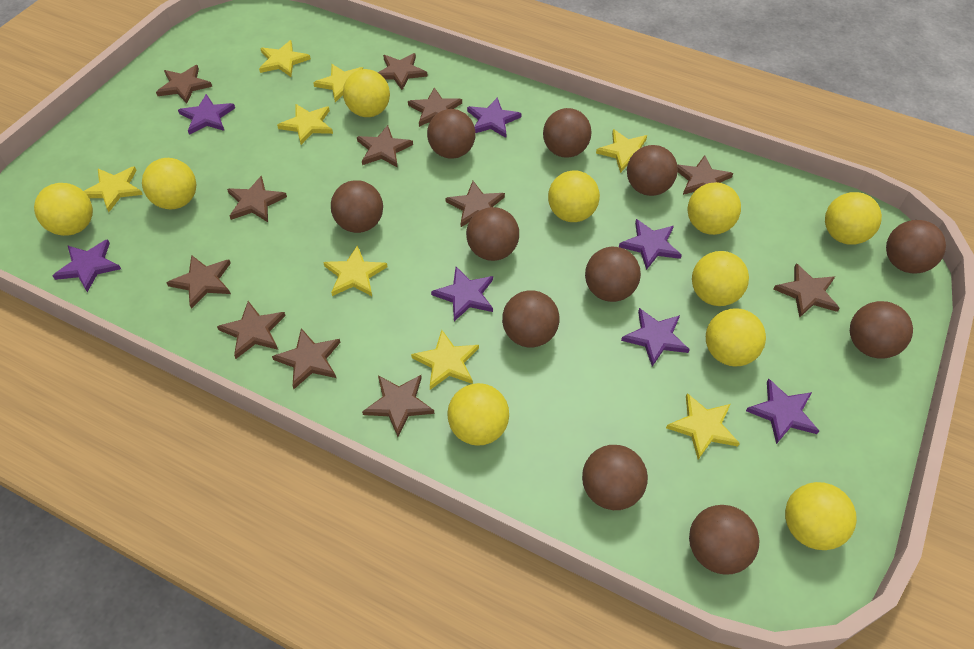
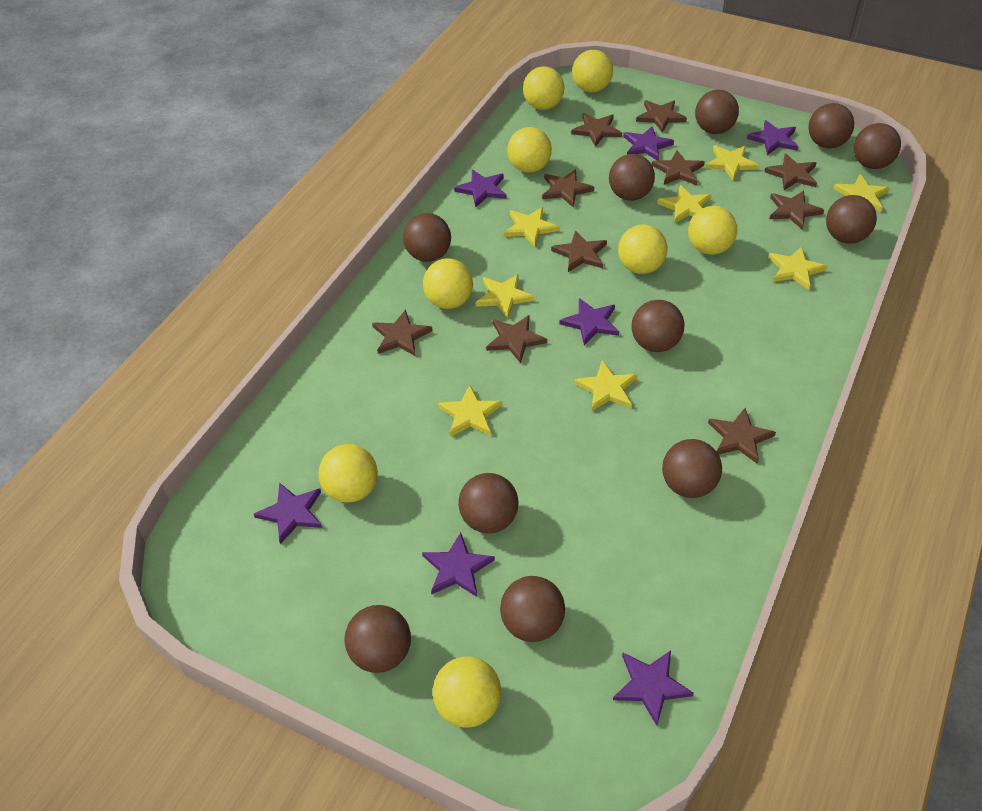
brown star: [156,65,212,104] [166,255,231,309] [217,301,286,359] [227,176,287,222] [272,328,341,389] [357,125,413,168] [362,375,434,437] [378,53,428,90] [408,87,462,127] [446,181,505,227] [677,155,733,195] [774,263,839,318] = 12 -> [372,309,433,356] [486,315,547,363] [542,169,594,207] [551,230,607,272] [571,113,622,147] [636,100,687,132] [652,150,705,185] [708,408,776,464] [764,154,817,190] [769,191,824,230] = 10
yellow ball: [34,183,93,236] [142,158,196,209] [343,69,390,117] [447,383,509,446] [548,170,600,222] [688,182,741,235] [692,251,749,306] [706,308,766,366] [785,482,857,550] [825,192,882,245] = 10 -> [318,444,378,503] [423,258,473,309] [433,656,501,728] [507,127,552,173] [523,66,564,110] [572,50,613,93] [618,224,668,274] [688,206,737,255] = 8

